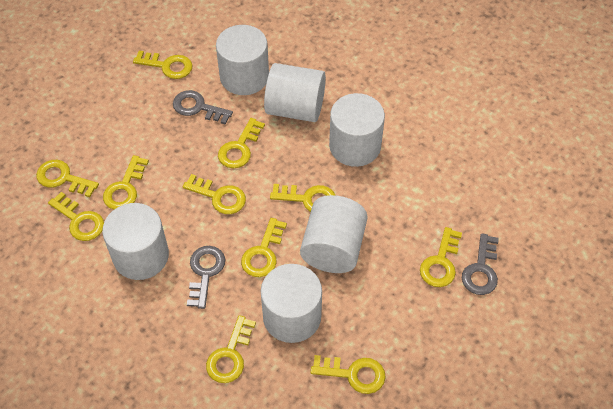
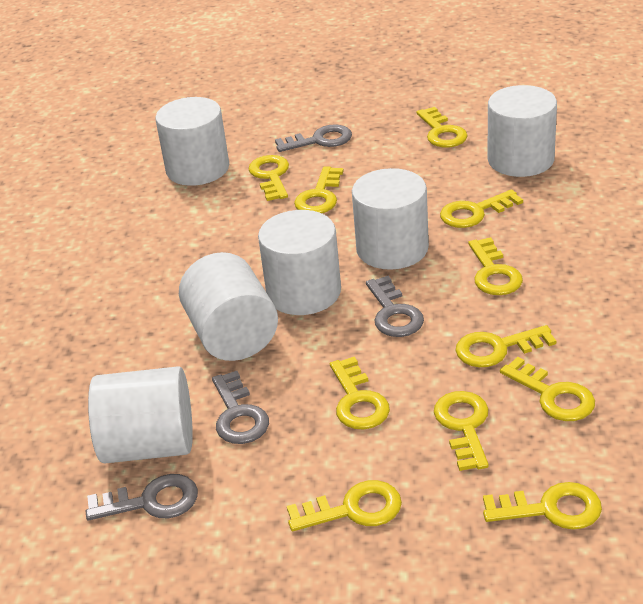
grey key: [173,90,233,125] [187,246,225,309] [462,233,499,295] = 3 -> [86,474,198,520] [212,371,269,444] [275,124,352,152] [366,276,424,337] = 4

